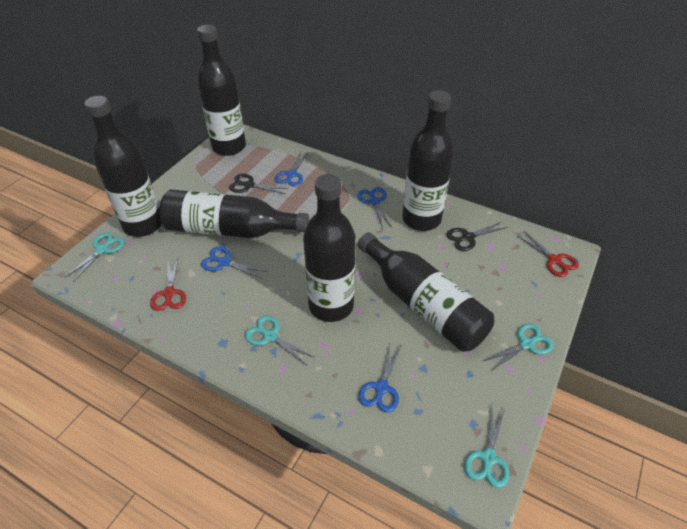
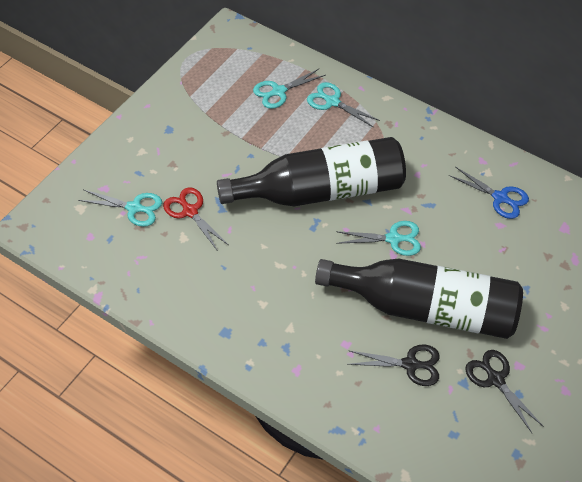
black bottle: [85,96,162,237] [159,190,309,238] [197,25,246,156] [303,174,355,322] [357,232,494,352] [402,90,454,231] = 6 -> [217,137,406,206] [315,259,523,339] = 2
blue scissors: [201,247,267,278] [275,152,309,186] [357,187,392,229] [358,344,402,413] = 4 -> [449,167,529,219] = 1
red scissors: [150,258,186,311] [517,231,579,277] = 2 -> [163,187,228,251] = 1

